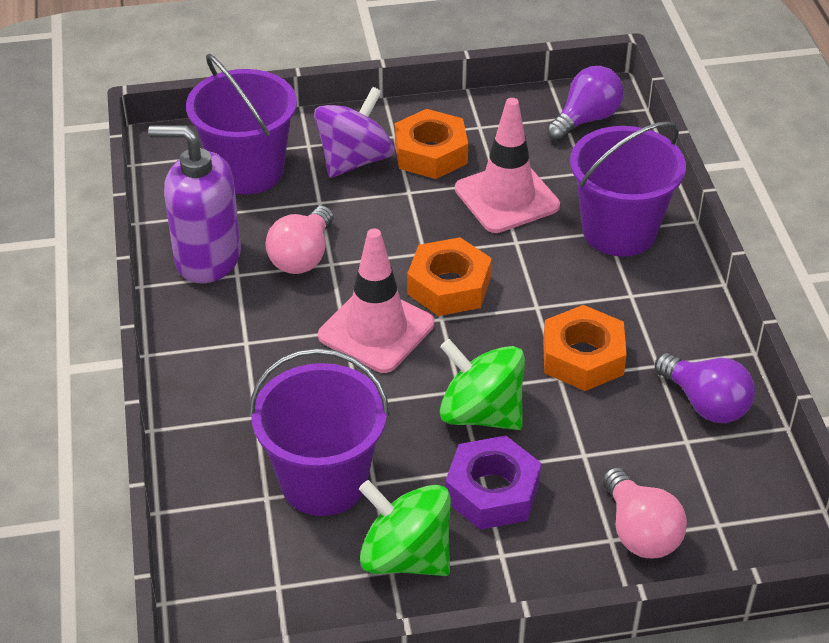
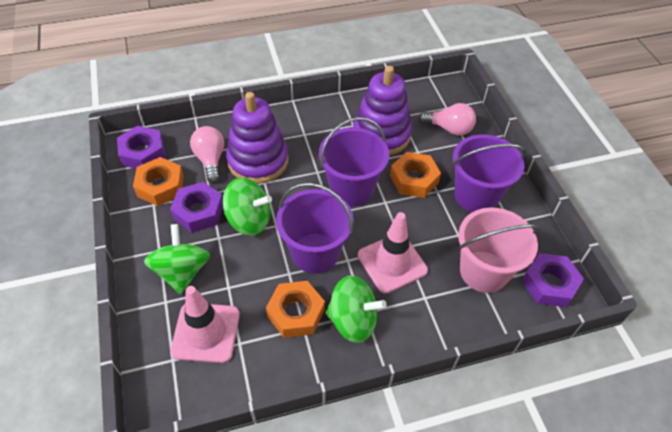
green spinning top: [359,480,451,576] [440,339,525,430] = 2 -> [144,224,210,294] [223,177,272,236] [326,275,387,343] = 3
pink bucket: none = 0 -> [458,207,539,293] = 1
purple light bulb: [547,66,624,141] [655,353,755,423] = 2 -> none = 0
purple nut: [445,436,541,530] = 1 -> [117,126,165,169] [170,182,223,233] [522,253,584,307] = 3
purple soap dispenser: [148,125,241,283] = 1 -> none = 0
purple spinning top: [314,87,395,178] = 1 -> none = 0
purple stacking toy: none = 0 -> [226,92,288,184] [353,66,412,155] = 2

